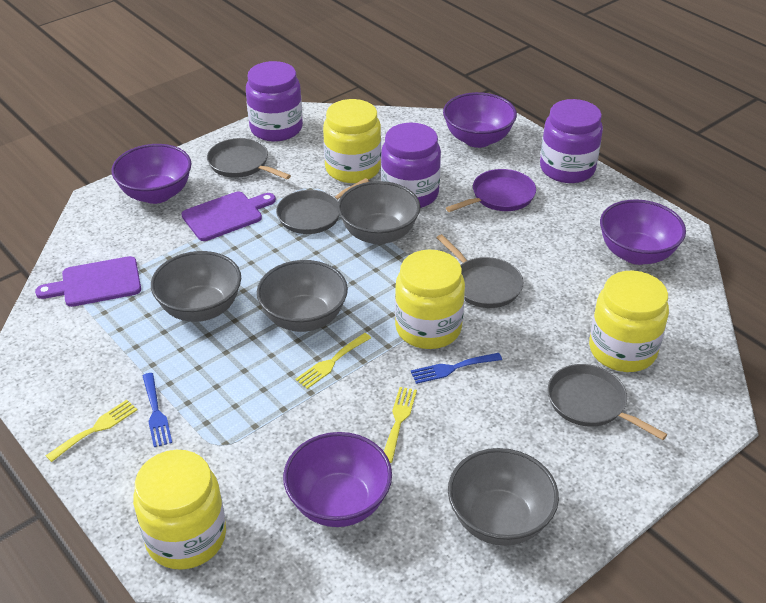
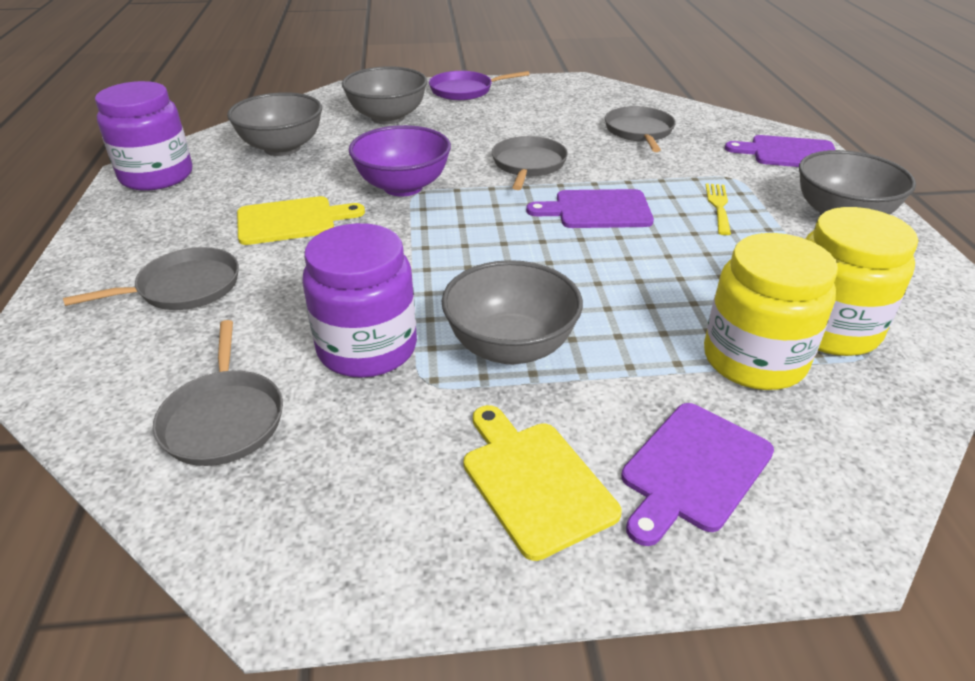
blue fork: [143,373,172,447] [411,353,502,384] = 2 -> none = 0
purple bowl: [111,144,191,204] [283,432,392,527] [443,92,517,148] [600,199,686,265] = 4 -> [349,125,451,197] = 1
purple cutting board: [35,256,141,307] [181,192,276,241] = 2 -> [526,189,654,228] [621,403,774,546] [725,135,835,167] = 3
purple jar: [246,61,303,142] [381,122,441,208] [540,99,603,183] = 3 -> [95,81,192,191] [302,223,417,378] = 2
yellow cutting board: none = 0 -> [237,196,365,245] [463,405,622,561] = 2
yellow fork: [46,400,138,462] [296,333,371,389] [384,387,417,463] = 3 -> [706,184,731,235] = 1
yellow jar: [133,450,226,570] [323,99,381,183] [395,250,465,349] [589,271,669,372] = 4 -> [704,233,838,390] [806,207,918,356] = 2

